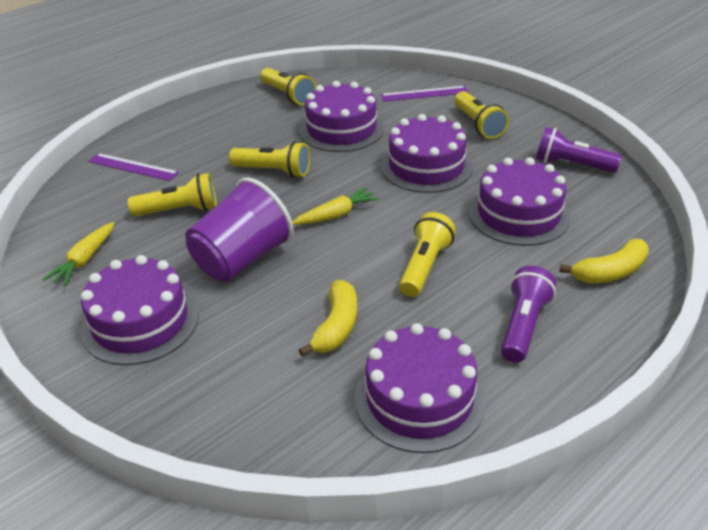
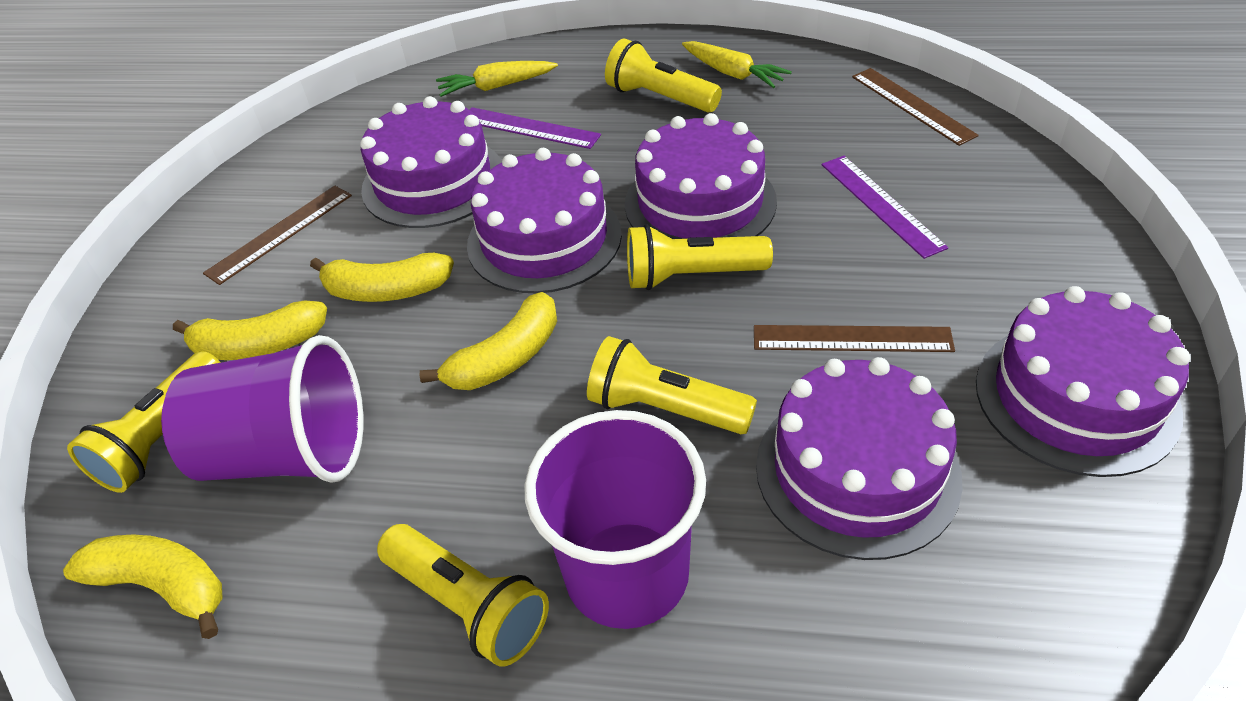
brown ruler: none = 0 -> [203,186,352,285] [754,325,955,352] [852,68,979,146] = 3
purple cup: [185,177,294,282] = 1 -> [161,335,363,483] [524,410,706,629] = 2
purple flashlight: [501,266,556,363] [536,127,622,173] = 2 -> none = 0
yellow banana: [299,280,357,357] [559,239,649,283] = 2 -> [63,534,223,639] [173,300,327,360] [310,253,454,302] [419,292,557,390] = 4

